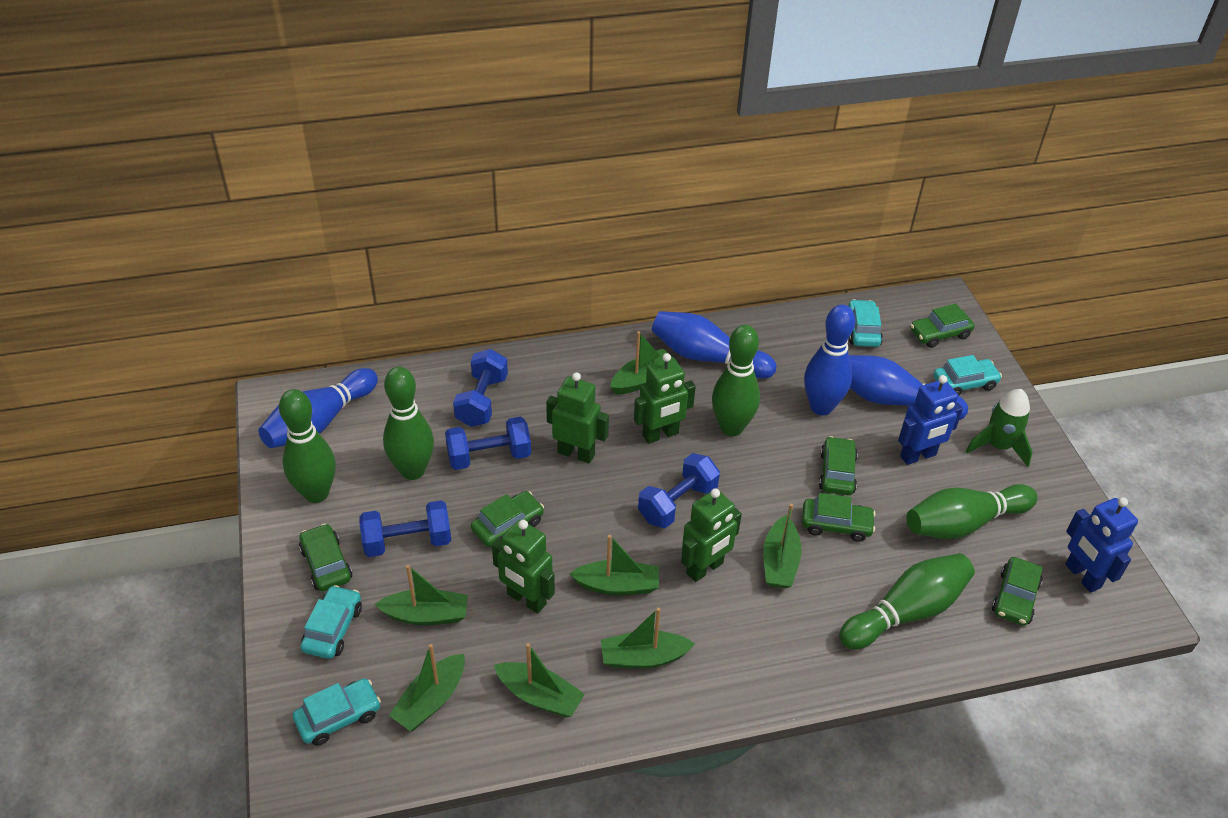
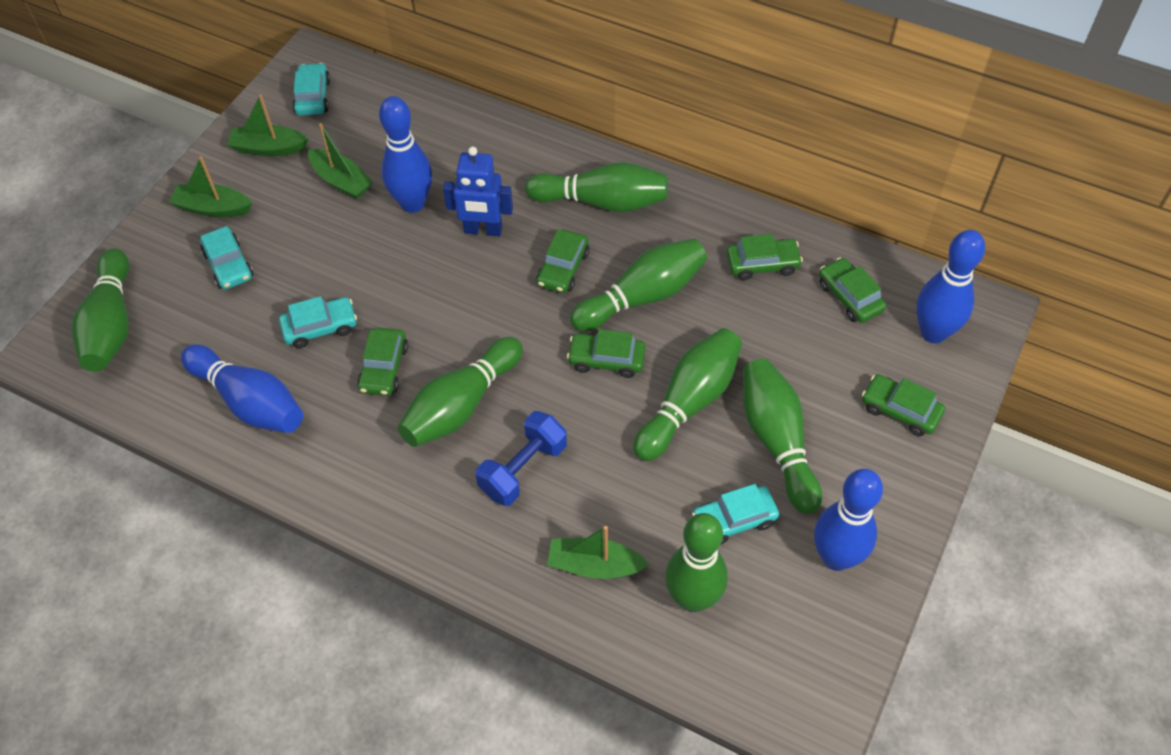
blue dumbbell: [359,500,451,557] [445,417,531,470] [453,349,508,427] [638,453,720,528] = 4 -> [476,411,567,506] = 1
blue robot: [898,375,963,465] [1065,497,1138,593] = 2 -> [443,147,513,236] = 1
green boat: [375,565,468,625] [389,644,465,731] [494,643,585,717] [569,535,659,595] [601,608,695,668] [610,331,677,394] [763,504,802,588] = 7 -> [169,156,252,217] [227,94,308,156] [308,123,373,199] [547,526,649,579] = 4
green bowling pin: [279,389,336,503] [383,367,434,480] [712,325,760,436] [839,553,975,649] [906,484,1038,539] = 5 -> [71,248,129,372] [398,337,523,447] [525,162,668,212] [570,239,707,332] [633,328,742,461] [665,513,728,612] [743,358,822,514] = 7
green robot: [492,520,555,614] [546,372,609,464] [634,353,696,444] [681,488,742,582] = 4 -> none = 0
green rocket: [966,389,1032,467] = 1 -> none = 0

